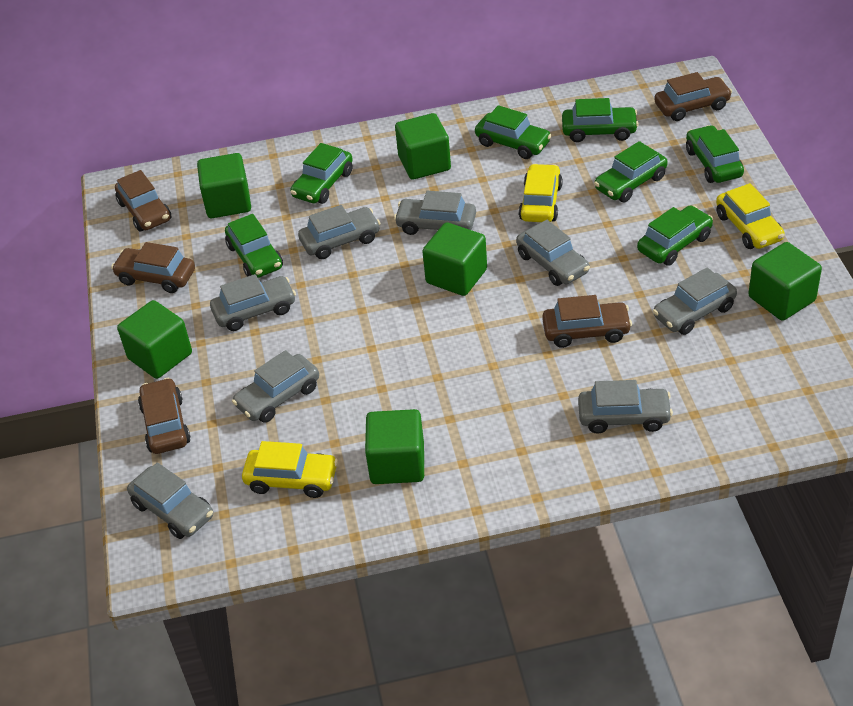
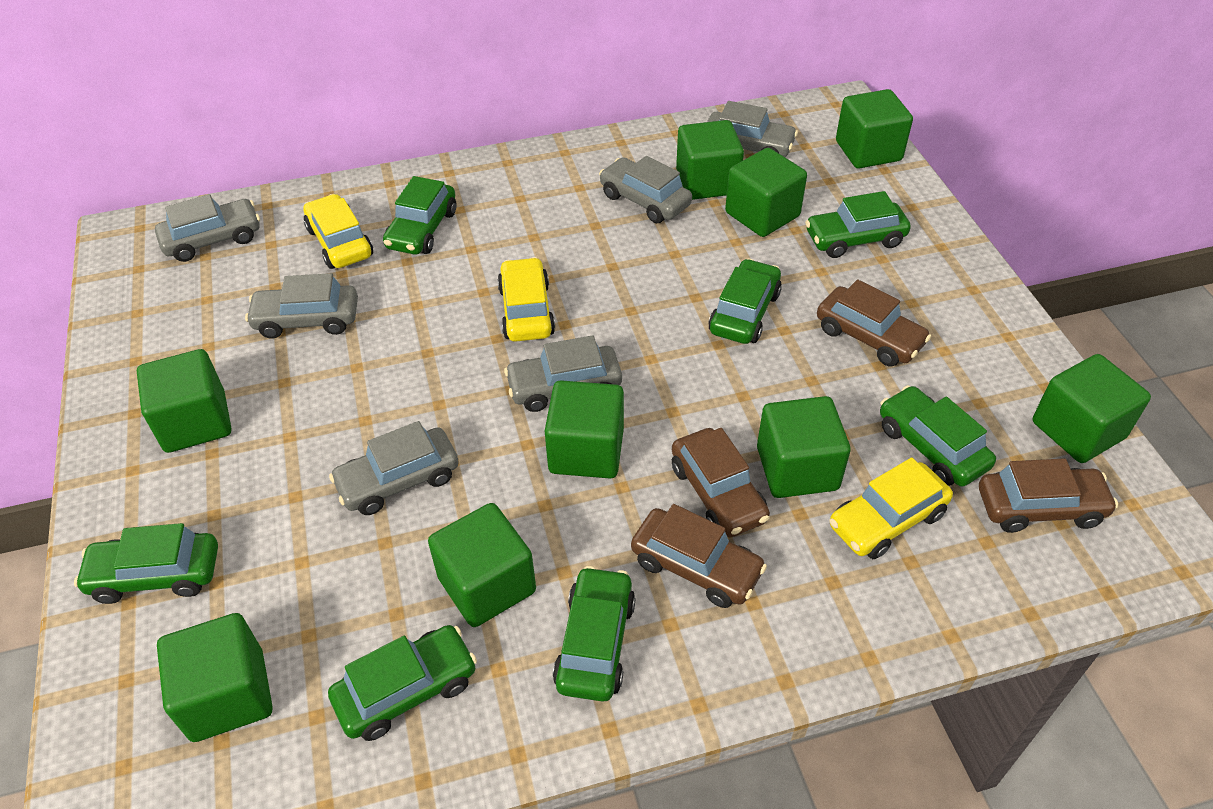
brown car: [111,242,195,293] [115,170,171,232] [138,378,191,454] [542,295,632,348] [654,72,732,121] = 5 -> [631,504,767,608] [672,428,770,537] [817,279,931,366] [979,458,1118,533] = 4
green cube: [117,300,192,379] [197,153,251,218] [365,409,424,484] [395,113,451,180] [422,222,487,296] [748,242,822,321] = 6 -> [137,349,231,453] [157,613,273,742] [428,503,536,627] [545,380,624,478] [676,120,744,200] [725,148,807,237] [757,396,851,498] [836,89,913,168] [1033,354,1151,463] = 9
grey car: [127,462,213,539] [210,274,296,331] [232,350,319,423] [298,205,381,259] [394,191,476,235] [516,220,590,286] [578,380,673,434] [653,267,737,335] = 8 -> [155,194,260,262] [245,273,358,339] [329,421,459,515] [504,335,622,412] [599,156,692,223] [707,101,798,157] = 6

